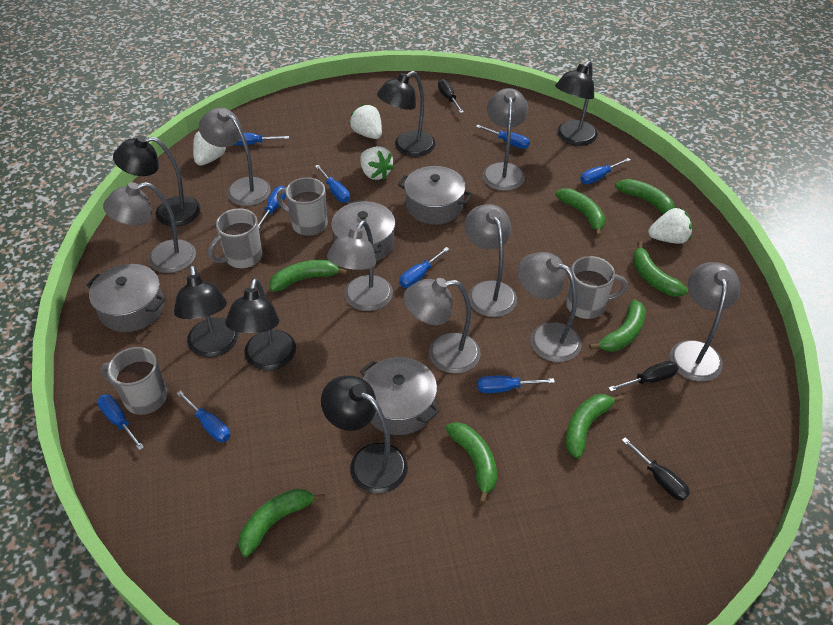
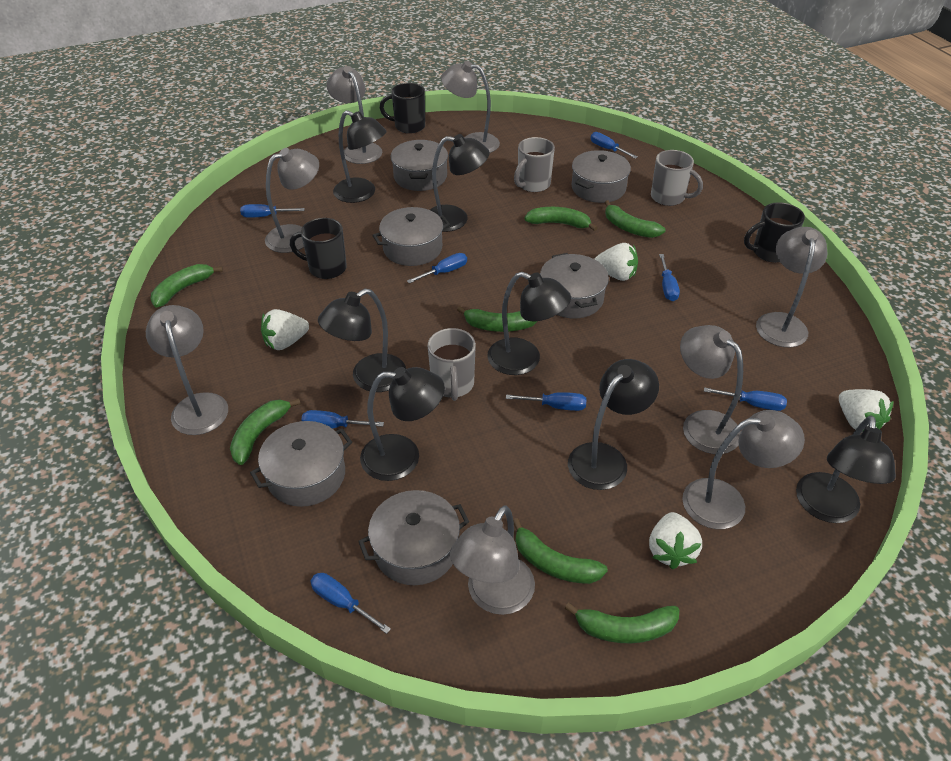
black lamp: [113,135,201,226] [174,265,239,357] [225,278,296,370] [321,375,408,494] [377,71,436,157] [555,61,598,146] = 6 -> [318,289,406,392] [333,110,387,203] [360,367,445,481] [430,134,490,232] [487,272,571,375] [568,359,659,490] [796,415,896,523] = 7
black mug: none = 0 -> [290,218,347,279] [380,83,425,134] [744,202,805,263] = 3
black screwdriver: [438,79,464,113] [608,361,679,391] [622,437,690,501] = 3 -> none = 0
blue screwdriver: [97,395,144,450] [176,391,230,442] [234,133,289,145] [258,186,286,229] [315,165,350,203] [399,247,449,288] [476,125,530,149] [477,376,555,393] [580,158,631,184] = 9 -> [240,204,305,218] [301,410,384,429] [310,573,391,634] [407,253,467,283] [506,392,586,411] [591,132,637,159] [659,254,680,301] [704,387,787,411] = 8
green banana: [238,489,325,557] [270,260,348,292] [445,422,497,504] [555,188,605,237] [565,394,624,459] [589,299,646,351] [615,179,675,214] [632,241,688,297] = 8 -> [151,264,223,308] [230,398,301,465] [457,306,538,332] [513,518,608,584] [524,207,598,231] [564,603,679,643] [604,200,666,238] = 7
grey mug: [100,347,167,415] [208,208,262,269] [277,177,328,236] [566,256,628,319] = 4 -> [428,328,476,401] [514,137,555,192] [651,150,703,206] = 3
grey pot: [87,264,166,332] [331,200,395,261] [360,357,440,435] [398,166,472,225] = 4 -> [250,421,352,507] [358,490,469,585] [372,207,450,266] [391,140,448,191] [540,253,609,318] [572,150,631,203] = 6

